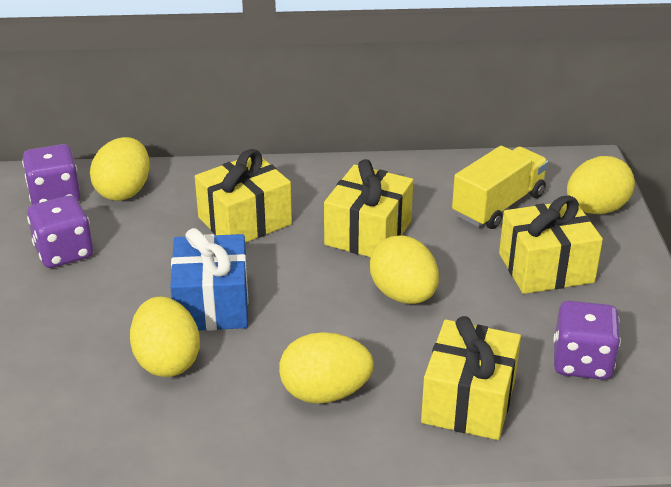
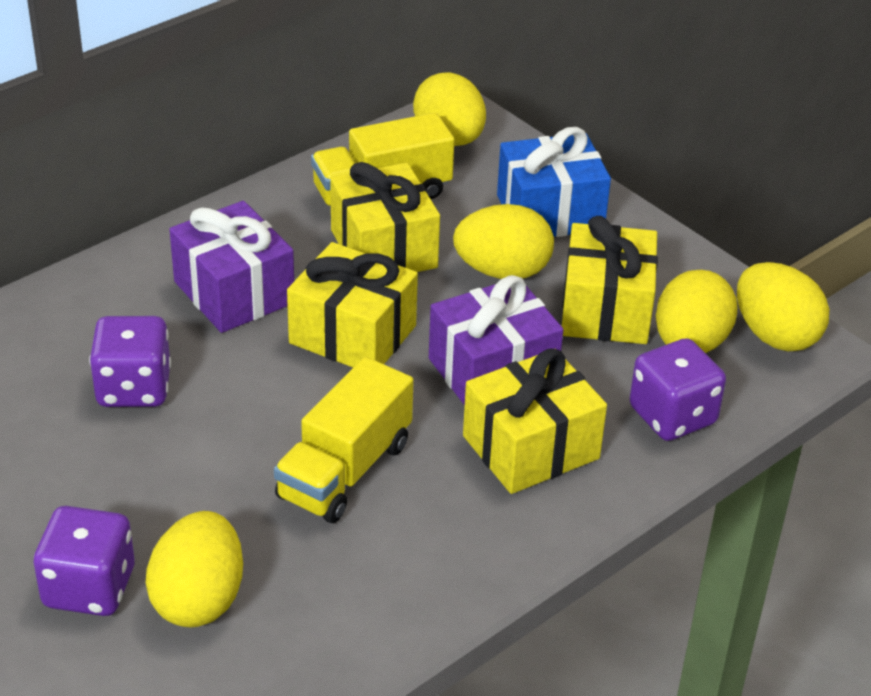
purple gift: none = 0 -> [169,201,294,333] [429,275,563,406] = 2
yellow truck: [452,146,548,229] = 1 -> [274,357,414,523] [311,113,455,207] = 2

